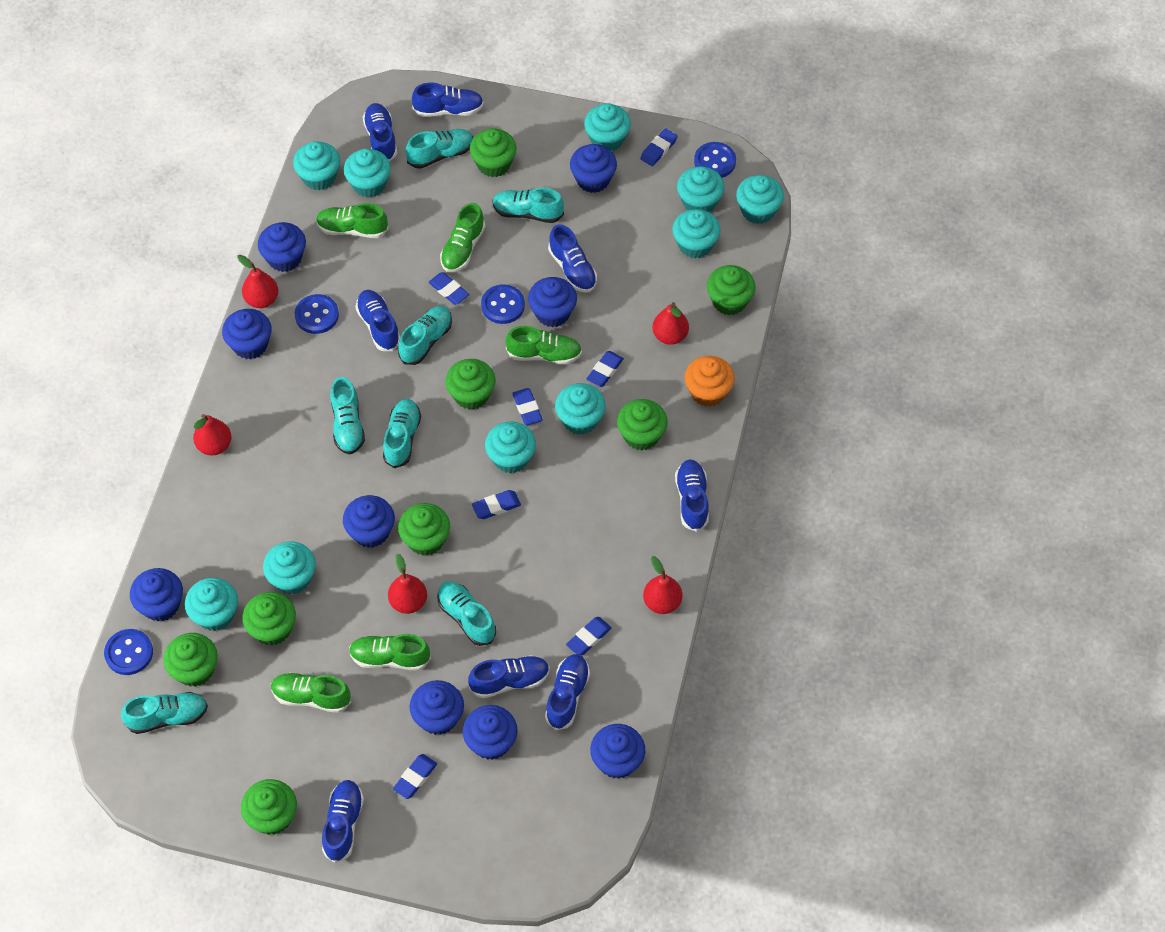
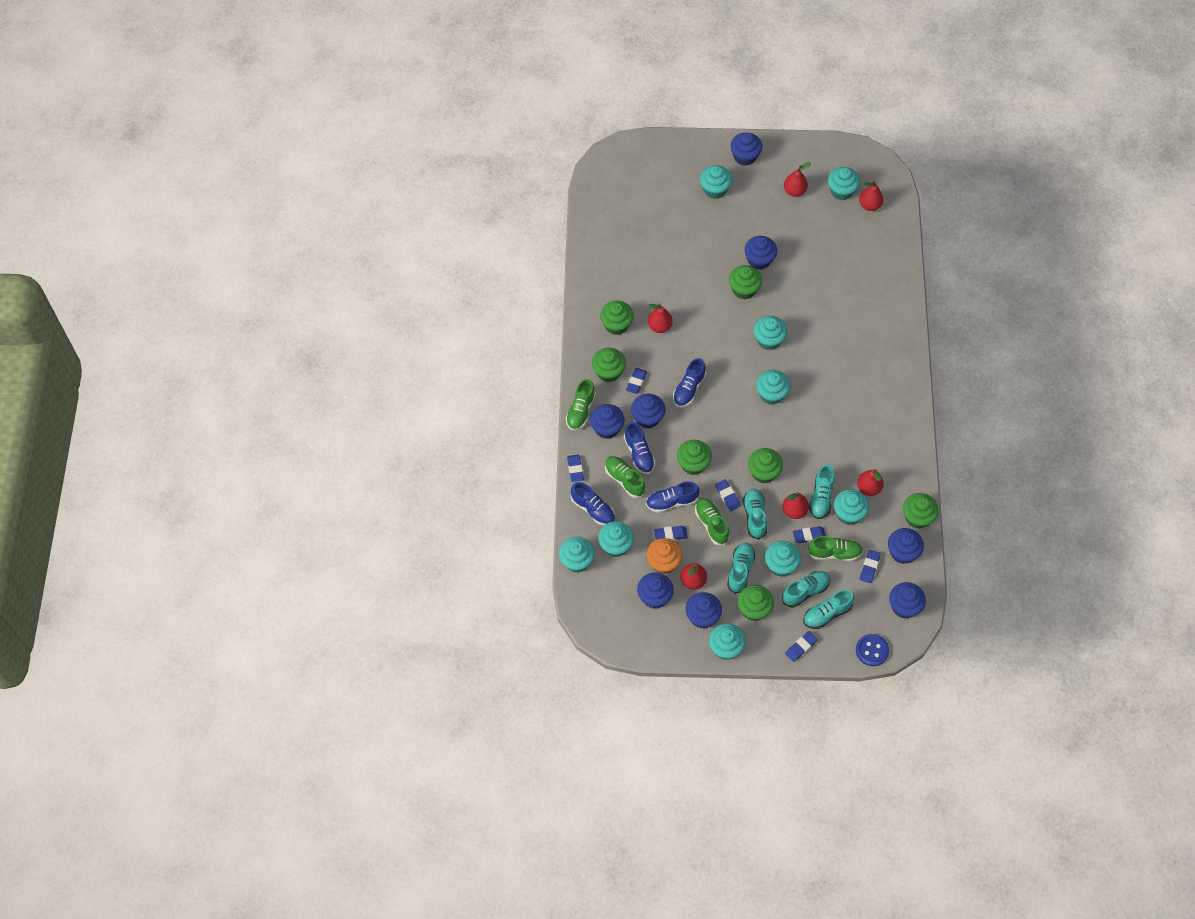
blue button: [104,629,153,675] [295,294,339,334] [481,284,525,324] [694,142,736,178] = 4 -> [856,634,889,666] = 1
blue cupcake: [130,568,183,622] [222,309,272,359] [258,222,306,272] [343,495,395,548] [409,680,464,735] [463,705,518,760] [528,277,577,327] [570,144,617,193] [590,724,645,779] = 9 -> [590,404,625,439] [631,394,666,429] [637,572,674,609] [686,592,722,629] [730,133,762,166] [744,236,777,270] [888,528,924,564] [889,582,926,619] = 8
blue shoe: [322,780,364,863] [355,290,401,351] [363,103,397,161] [412,83,484,117] [468,655,550,698] [545,654,590,730] [548,224,597,293] [675,459,709,532] = 8 -> [571,482,615,526] [624,422,655,474] [646,481,699,513] [673,358,706,407] = 4
green cupcake: [163,633,218,687] [241,779,297,835] [242,592,296,646] [398,503,450,556] [445,359,496,410] [470,128,517,177] [617,399,668,451] [707,265,756,315] = 8 -> [592,348,626,382] [600,301,634,335] [677,440,712,475] [729,265,762,299] [737,585,774,621] [748,448,783,483] [903,493,939,529] = 7
green shoe: [271,673,351,713] [316,203,388,238] [349,634,431,671] [440,203,485,272] [505,326,582,364] = 5 -> [566,379,596,430] [605,456,646,498] [695,498,730,545] [807,536,863,561] = 4
red pear: [193,414,232,455] [237,255,278,308] [388,554,427,614] [643,556,682,614] [652,302,689,345] = 5 -> [648,304,673,333] [680,563,707,590] [782,492,809,519] [784,162,811,197] [857,469,884,496] [859,181,884,211] = 6
turquoise cupcake: [185,578,238,631] [263,541,316,594] [293,141,340,190] [344,149,391,197] [485,422,536,474] [555,383,606,435] [584,103,631,151] [672,209,720,258] [677,166,724,212] [736,175,784,224] = 10 -> [559,537,595,573] [598,521,634,557] [700,165,732,199] [709,623,746,660] [754,316,787,350] [756,370,790,405] [765,541,801,577] [828,167,860,200] [834,489,869,525] = 9
turquoise shoe: [121,692,208,734] [330,377,365,454] [383,399,421,468] [398,306,452,365] [405,129,473,169] [437,581,496,646] [492,187,564,223] = 7 -> [727,543,755,594] [743,489,767,540] [782,571,830,608] [803,590,854,629] [809,465,835,519] = 5

